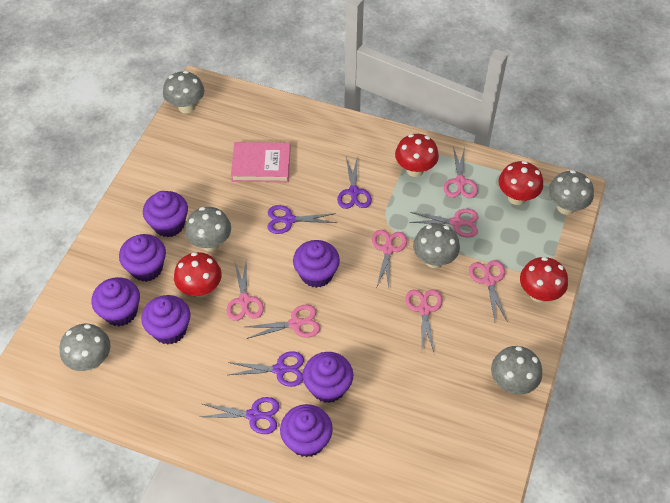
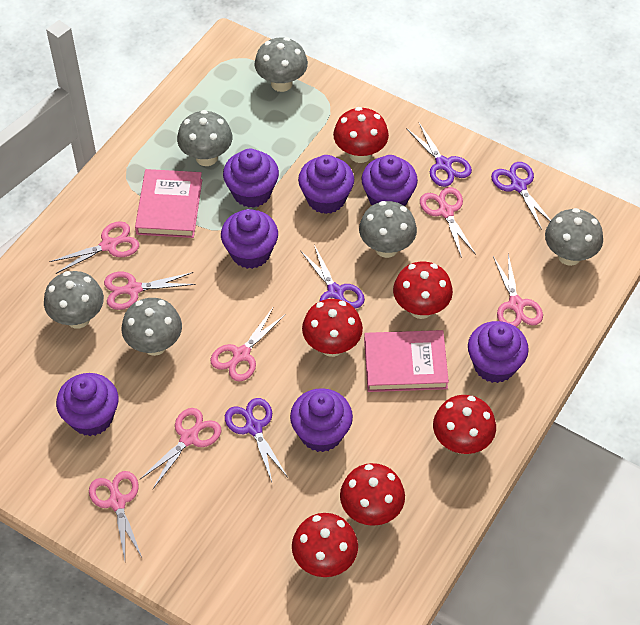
pink book: [231,142,291,182] = 1 -> [135,169,202,238] [364,330,449,392] = 2
red mushroom: [174,252,222,298] [395,134,439,177] [499,161,543,205] [520,257,568,303] = 4 -> [292,513,358,577] [302,299,363,357] [333,107,389,163] [340,463,405,526] [393,262,453,319] [433,395,496,454] = 6

